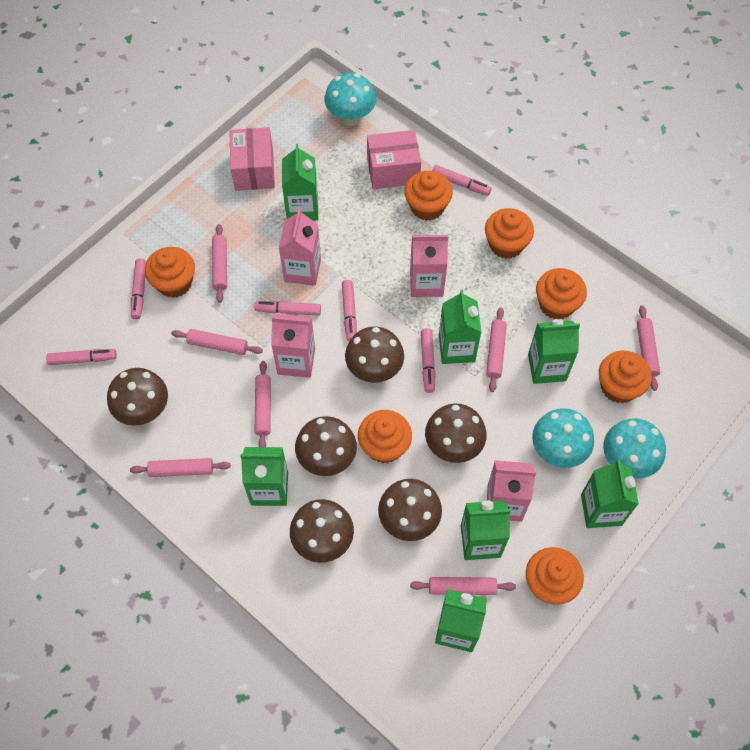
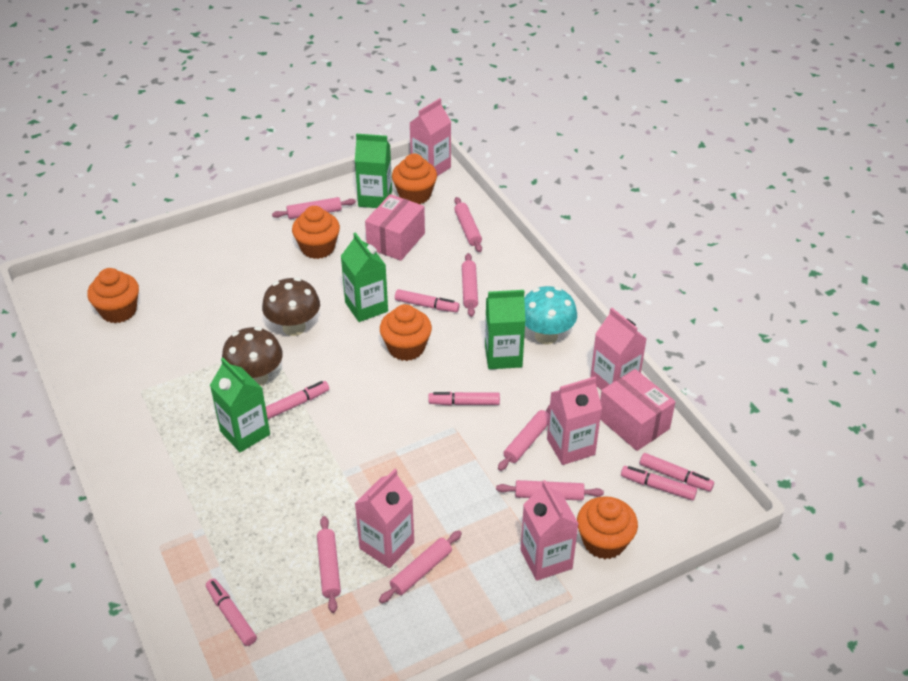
brown mushroom: [107,368,168,426] [290,499,354,563] [295,416,357,476] [345,327,404,383] [378,479,442,541] [425,403,487,463] = 6 -> [222,327,283,386] [262,278,320,336] = 2
green carton: [240,447,288,506] [282,144,318,220] [435,589,487,652] [439,290,481,364] [461,500,511,560] [528,319,580,384] [581,459,639,528] = 7 -> [210,358,270,452] [341,232,388,322] [355,134,392,208] [485,290,525,369] = 4
orange cupcake: [145,247,195,298] [358,410,412,463] [404,171,453,221] [485,208,534,259] [526,547,584,605] [536,268,587,319] [599,350,652,403] = 7 -> [87,268,139,323] [292,206,340,259] [380,304,432,361] [392,154,437,204] [577,496,638,559] = 5
pink carton: [271,314,315,378] [279,208,321,286] [410,235,448,297] [487,460,536,522] = 4 -> [354,469,414,568] [410,98,451,176] [521,480,579,581] [547,377,602,465] [590,308,647,390] = 5
turquoise mushroom: [324,73,376,126] [532,408,594,468] [603,418,666,478] = 3 -> [524,286,577,345] = 1

